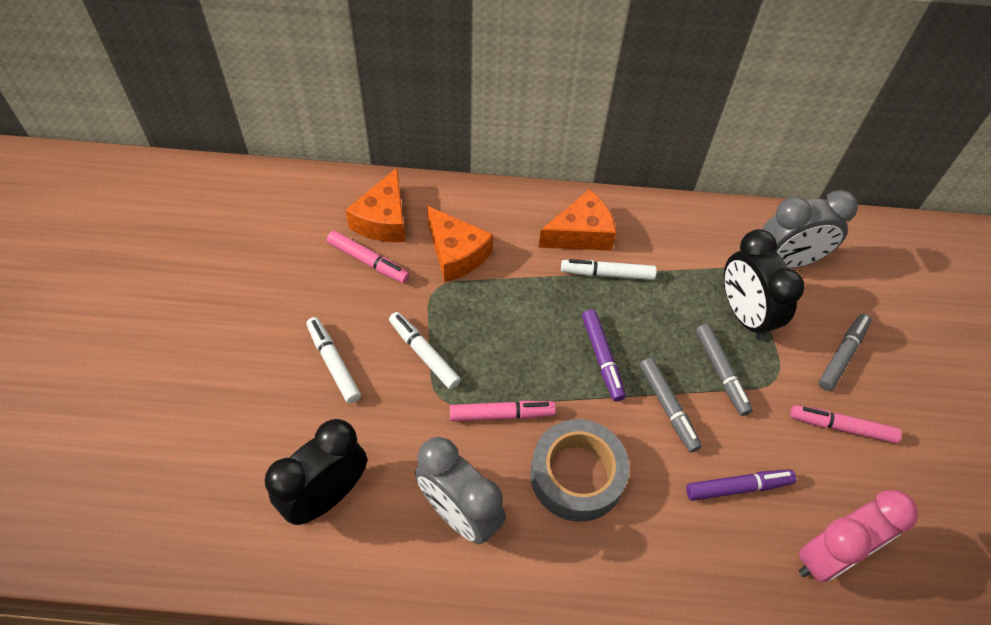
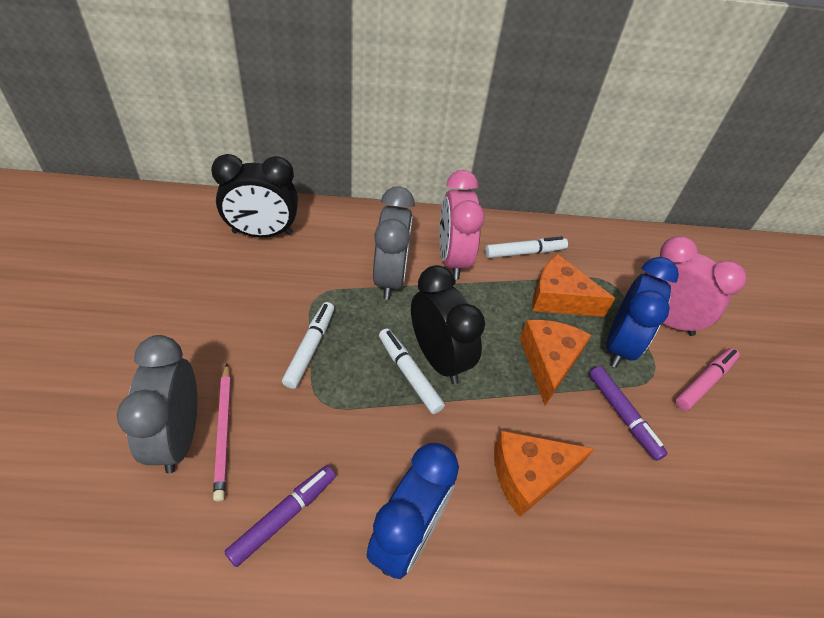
blue clock: none = 0 -> [366,443,459,579] [606,257,679,368] = 2
grey marker: [640,358,702,452] [696,324,753,416] [819,314,871,391] = 3 -> none = 0
grey tape: [530,419,630,522] = 1 -> none = 0
pink clock: [799,490,918,583] = 1 -> [439,170,485,280] [644,236,746,336] = 2
pink marker: [327,230,410,283] [450,401,556,421] [790,405,902,443] = 3 -> [676,348,739,411] = 1
pink pencil: none = 0 -> [213,363,231,501] = 1

